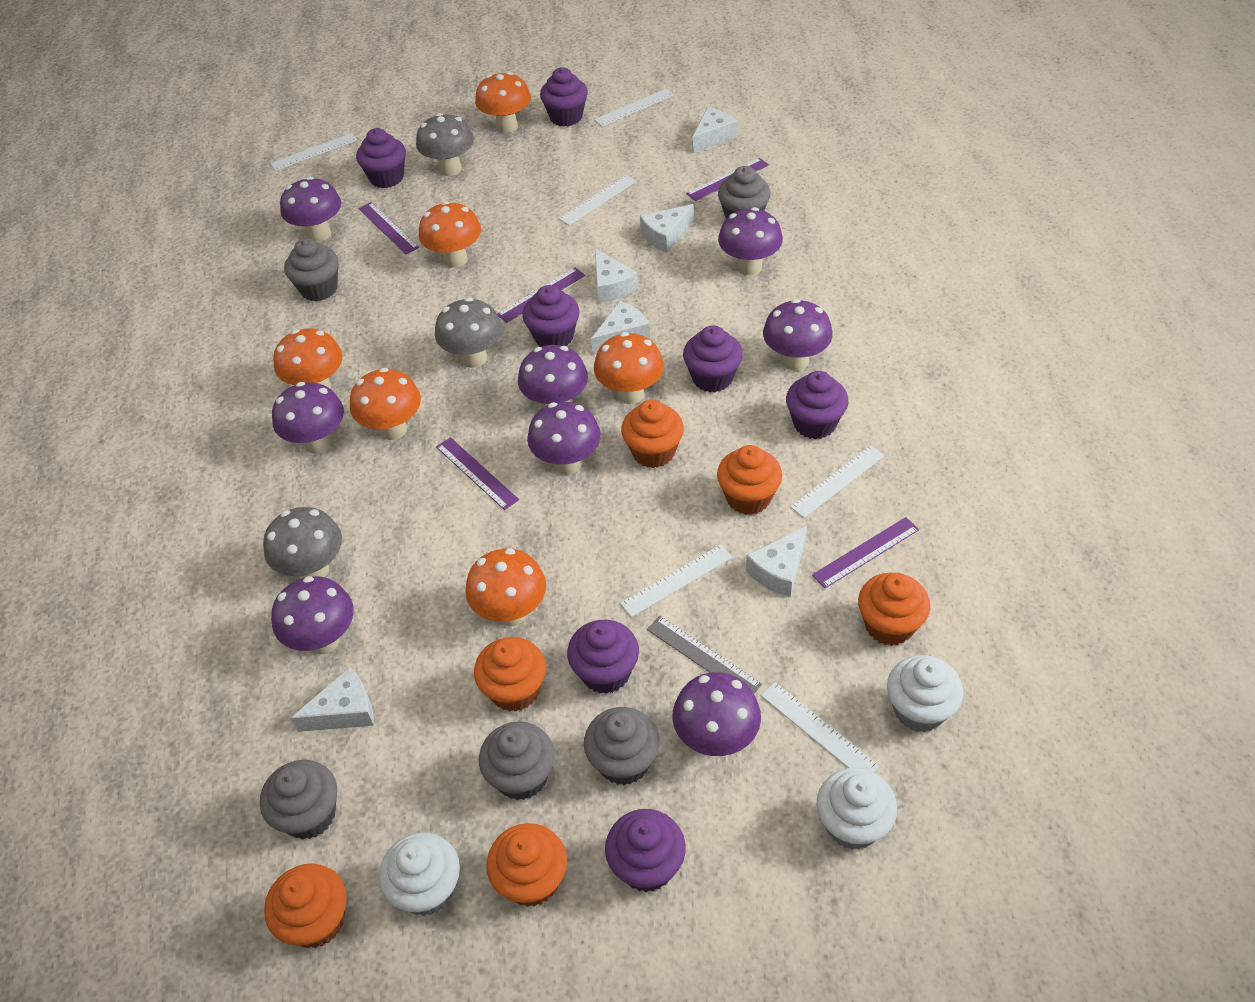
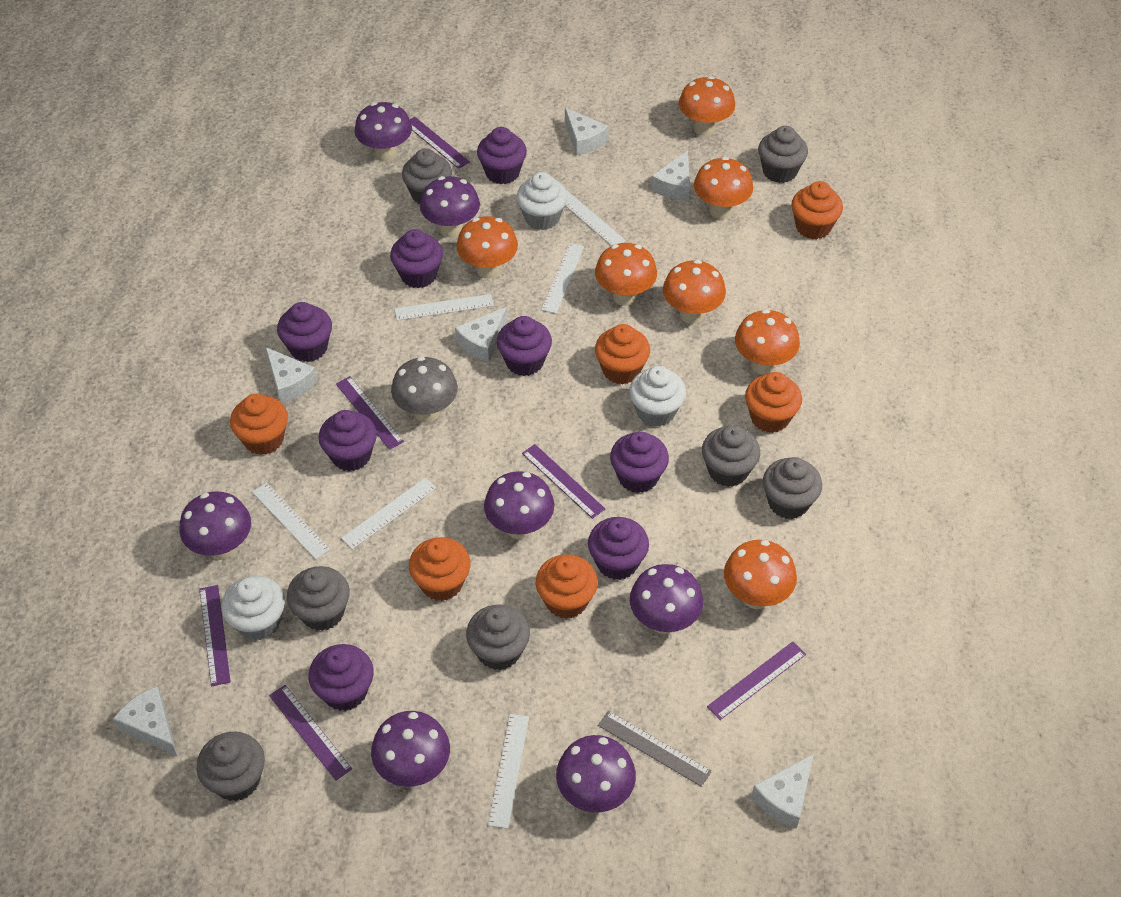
grey cupcake: [260,760,337,839] [284,238,339,301] [479,722,555,800] [584,707,660,785] [718,166,771,219] = 5 -> [196,732,265,801] [287,566,350,631] [402,148,452,204] [466,604,530,670] [702,425,760,487] [758,126,808,183] [763,457,822,519] = 7
grey mushroom: [263,507,342,579] [416,113,474,176] [435,297,502,368] = 3 -> [391,356,458,423] = 1
orange mushroom: [273,328,343,389] [350,368,421,440] [419,201,481,268] [465,548,546,626] [475,72,531,133] [594,332,664,404] = 6 -> [456,216,518,279] [595,243,657,306] [663,260,726,324] [679,76,735,136] [694,157,753,219] [724,540,797,609] [735,309,800,375] = 7
purple cupcake: [356,128,406,188] [522,285,579,347] [540,67,588,127] [567,620,639,694] [605,809,686,892] [683,325,743,392] [786,371,848,439] = 7 -> [277,302,332,362] [308,644,374,711] [318,410,377,471] [390,229,443,288] [477,127,527,184] [497,316,552,376] [588,517,649,580] [610,431,669,493] = 8
purple mushroom: [271,576,354,654] [272,382,344,454] [280,177,341,242] [518,345,588,408] [527,402,601,475] [672,672,761,756] [718,207,783,276] [763,299,833,371] = 8 -> [179,492,251,560] [355,102,412,162] [371,711,450,787] [420,176,480,238] [484,471,554,539] [556,735,636,812] [630,564,703,634] = 7
purple ruler: [358,202,419,254] [436,437,519,510] [497,268,585,323] [686,158,769,201] [812,517,919,588] = 5 -> [199,585,231,686] [269,685,352,781] [336,376,404,450] [410,117,470,169] [522,444,605,519] [707,642,806,720] = 6

